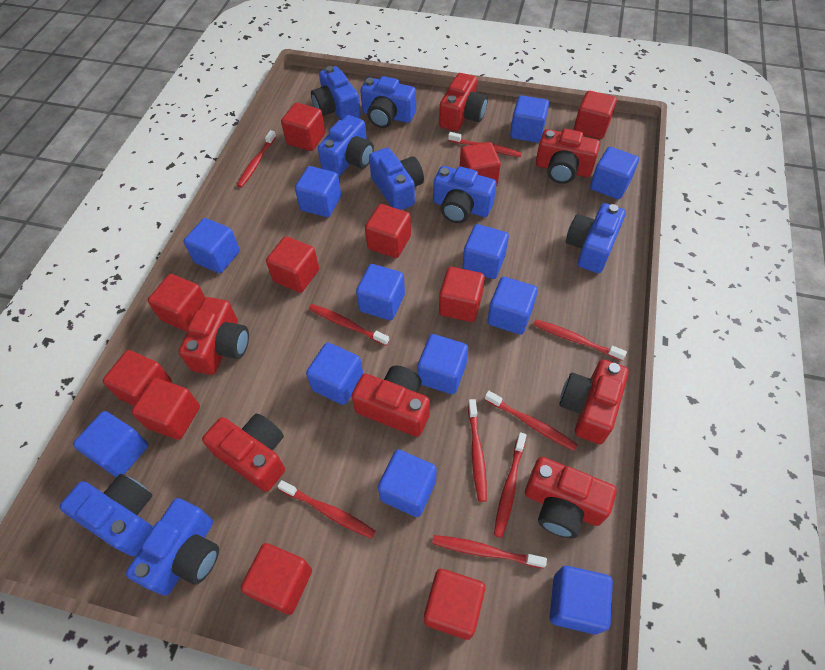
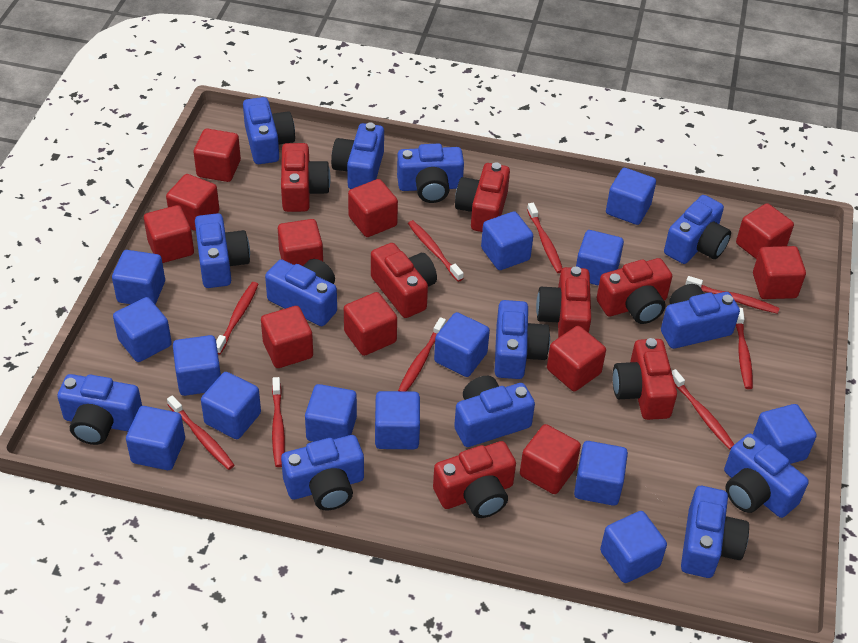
blue camera: [59,474,153,556] [126,498,219,596] [311,66,361,120] [318,115,374,176] [360,76,416,128] [369,148,424,210] [433,166,496,223] [566,203,626,273] = 8 -> [57,374,142,445] [195,213,250,288] [243,97,295,164] [265,259,337,326] [281,435,364,510] [331,122,384,189] [397,143,464,203] [454,376,535,447] [495,300,550,379] [661,284,740,349] [664,195,731,264] [681,486,749,578] [724,434,809,518] = 13
blue cube: [73,411,148,477] [183,218,240,273] [295,166,341,217] [306,343,363,405] [356,264,405,320] [378,450,437,517] [418,334,468,394] [462,224,509,279] [487,277,538,335] [510,95,549,143] [549,566,613,635] [590,147,639,199] = 12 -> [112,250,165,305] [113,297,172,362] [126,406,185,470] [173,335,221,396] [201,372,261,439] [305,384,357,442] [375,391,420,449] [434,312,490,377] [481,211,533,270] [574,441,628,506] [576,230,624,286] [600,511,667,583] [606,168,656,225] [753,404,817,464] = 14

